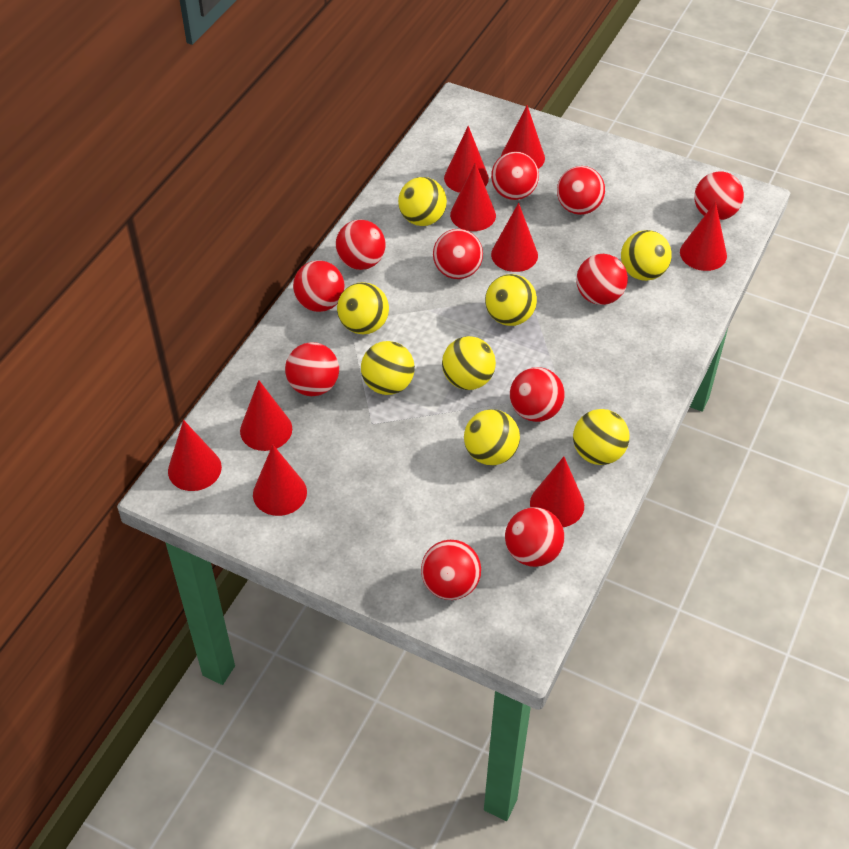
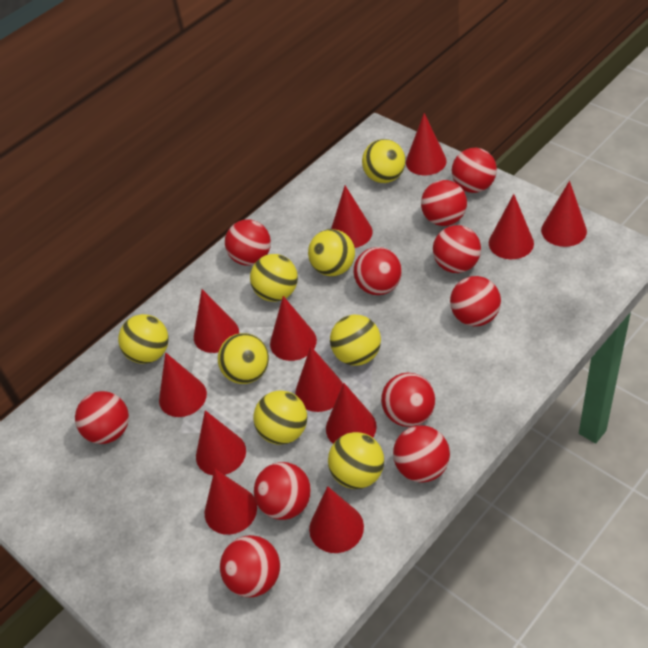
red cone: [168,420,222,491] [240,380,292,451] [253,445,307,516] [444,126,489,193] [450,163,496,231] [491,203,538,272] [501,105,545,169] [530,457,584,527] [680,202,727,271] = 9 -> [159,352,207,417] [194,289,239,353] [196,410,246,475] [205,469,257,535] [270,296,317,361] [295,346,343,412] [309,486,364,553] [326,383,377,444] [331,185,373,248] [406,113,447,175] [489,194,534,259] [541,181,587,247] = 12

